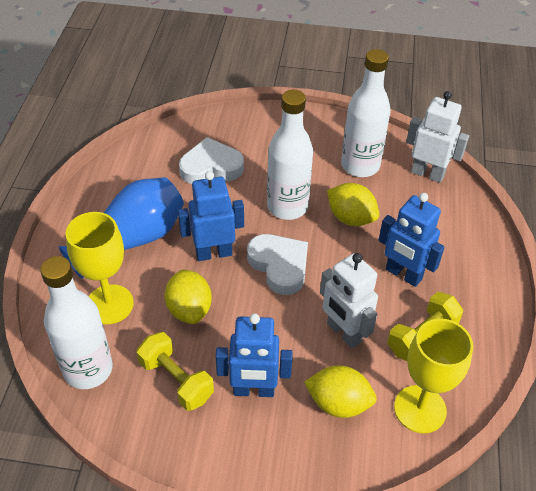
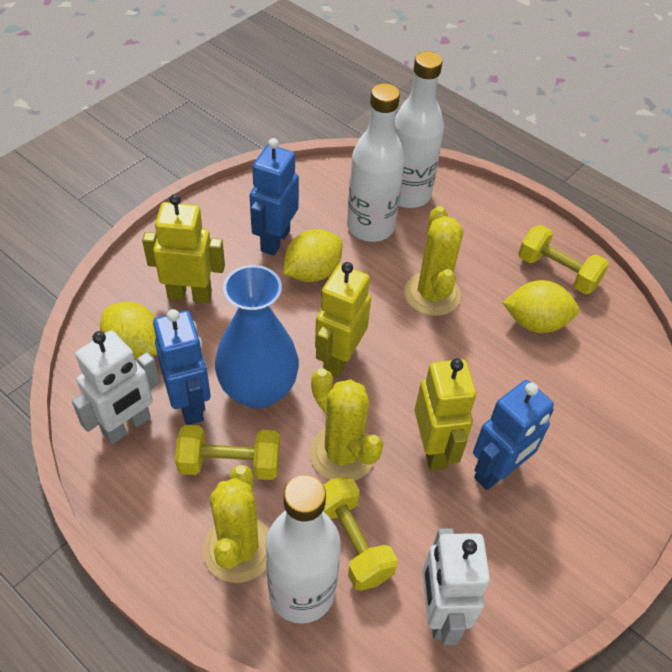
white heart: [179,137,244,184] [247,234,308,295] = 2 -> none = 0
yellow cactus: none = 0 -> [203,465,269,583] [310,368,384,481] [404,206,463,316] = 3
yellow dumbbell: [137,332,214,411] [388,292,463,361] = 2 -> [175,425,280,480] [323,477,398,591] [518,225,609,294] = 3
yellow goblet: [66,212,134,324] [394,319,473,433] = 2 -> none = 0
yellow robot: none = 0 -> [142,194,225,303] [315,262,371,378] [415,358,476,471] = 3

